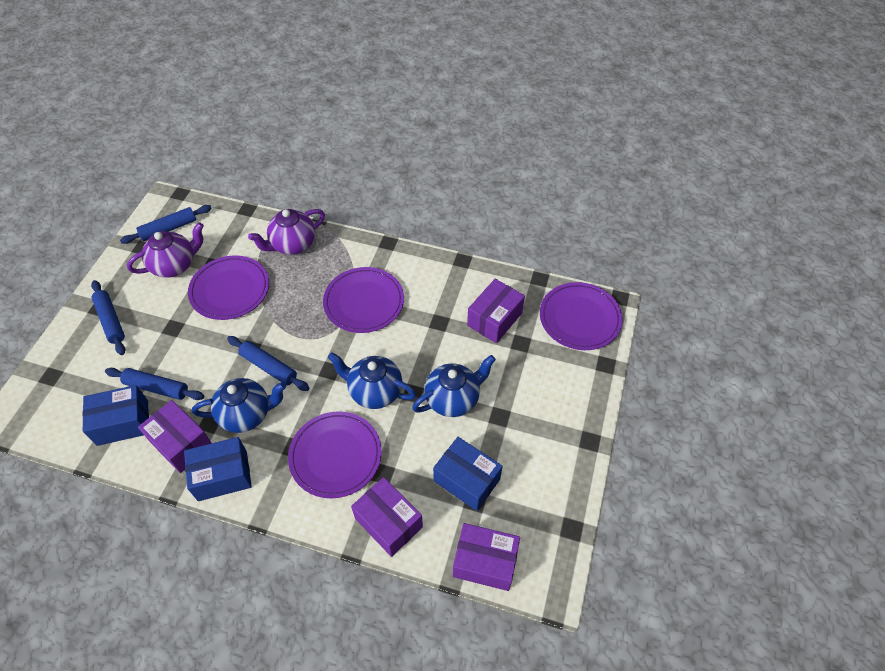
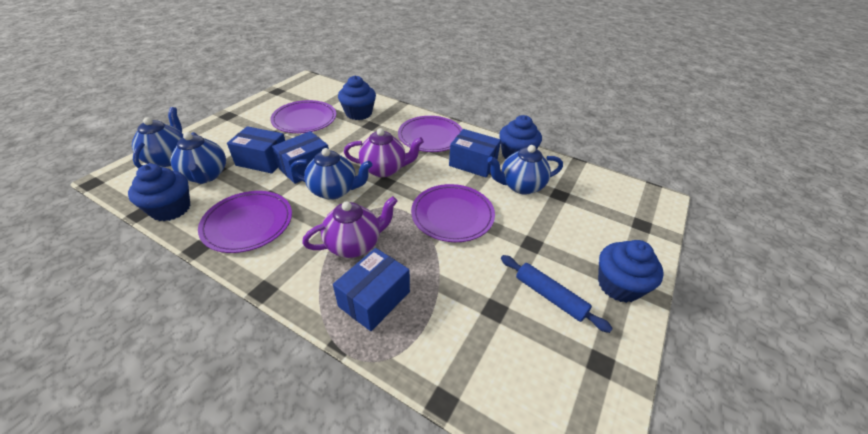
blue box: [82,385,149,446] [184,437,252,501] [433,437,503,511] = 3 -> [227,126,285,174] [272,131,329,184] [333,248,410,331] [449,129,501,178] = 4
blue cupcake: none = 0 -> [128,164,190,221] [338,75,376,120] [499,115,542,159] [598,240,664,303] = 4
blue rolling pin: [91,280,125,355] [105,368,204,400] [120,205,212,244] [227,336,309,391] = 4 -> [501,255,613,333] = 1
blue teapot: [192,378,286,433] [328,352,416,409] [412,355,496,417] = 3 -> [132,107,183,169] [170,132,226,184] [290,148,372,200] [487,145,563,195] = 4
purple box: [138,400,211,473] [351,477,423,557] [453,523,520,591] [467,279,525,343] = 4 -> none = 0

